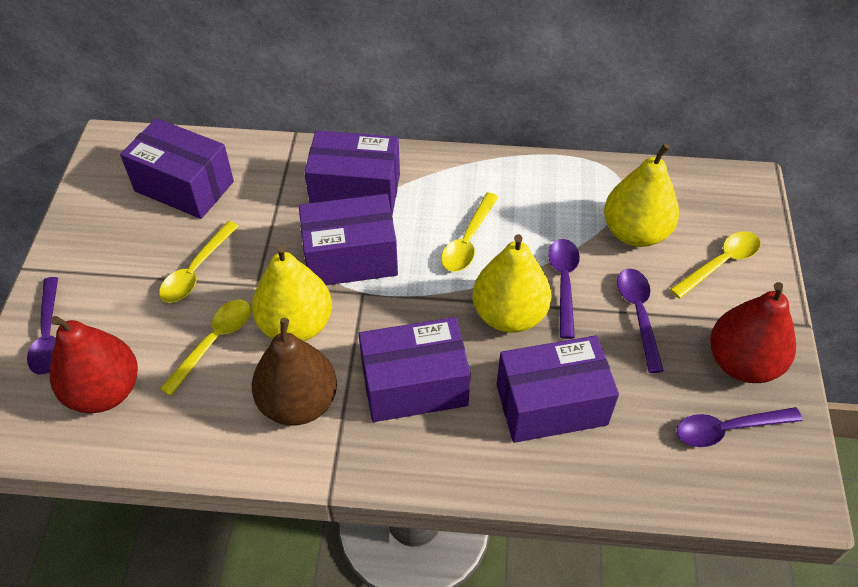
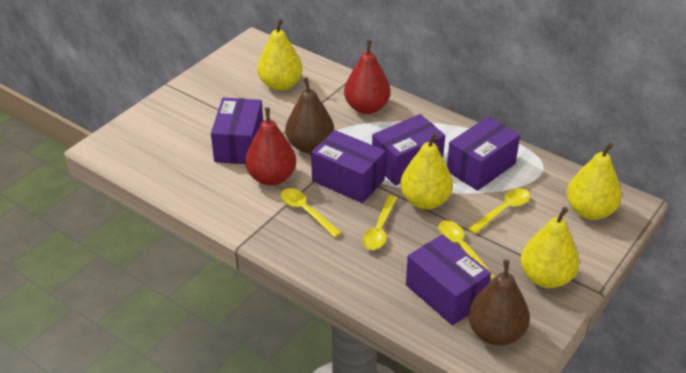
brown pear: [252,318,337,426] = 1 -> [285,77,334,153] [468,260,530,346] = 2
purple spoon: [27,277,58,375] [548,239,580,339] [617,269,664,373] [676,407,803,447] = 4 -> none = 0
yellow pear: [252,245,332,341] [472,234,551,333] [604,143,679,247] = 3 -> [257,19,303,91] [400,132,453,209] [521,207,579,288] [567,143,621,220] = 4

